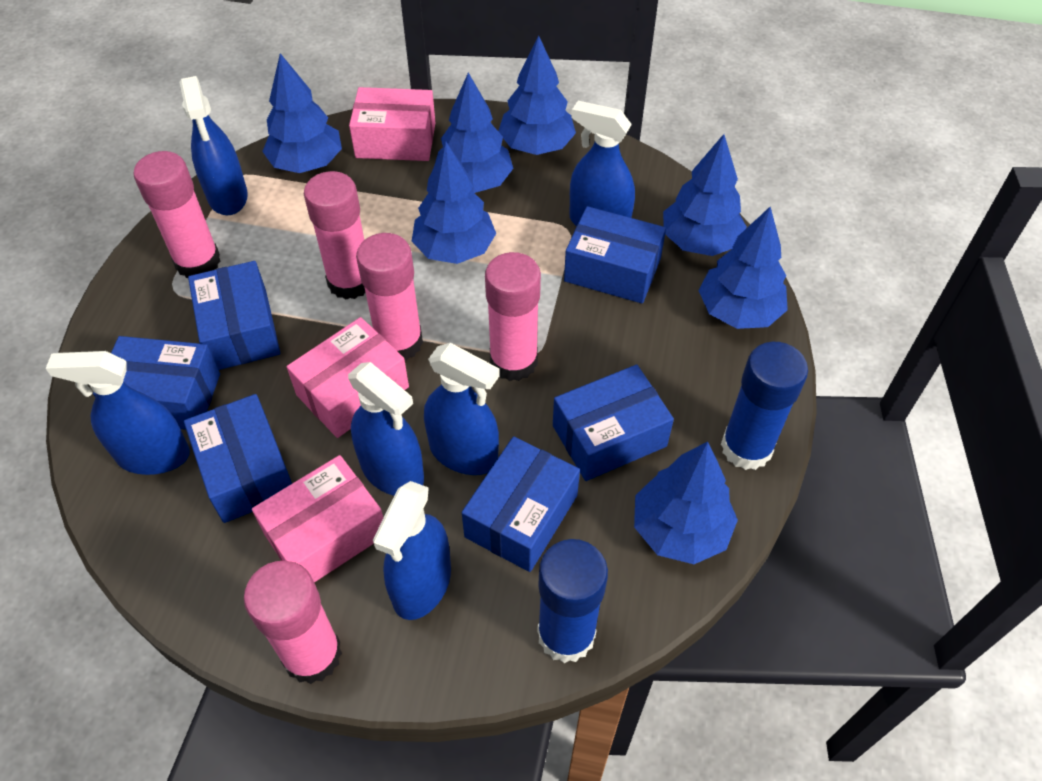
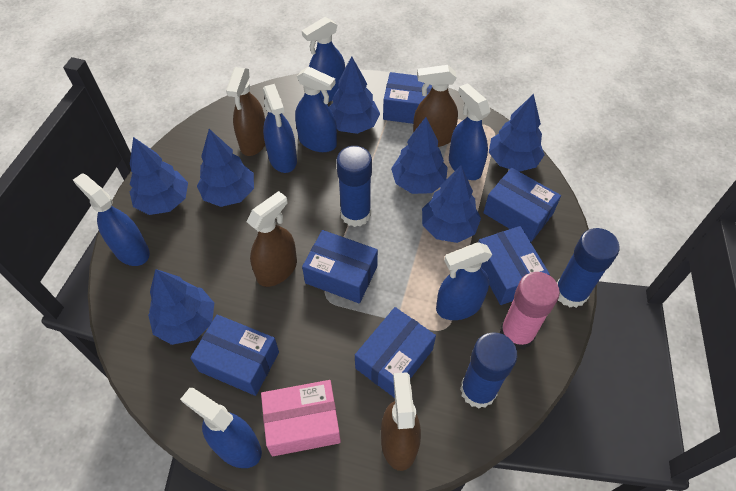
blue glue stick: [537,539,608,663] [721,342,808,470] = 2 -> [336,146,372,227] [460,332,518,409] [557,228,620,308] = 3
blue spray bottle: [46,351,190,475] [180,76,248,215] [348,362,424,496] [373,481,451,620] [424,343,500,475] [570,101,635,226] = 6 -> [73,173,150,266] [180,388,262,468] [263,84,297,173] [295,66,337,152] [302,17,345,102] [436,242,492,320] [449,83,491,180] = 7
brown spray bottle: none = 0 -> [226,67,265,156] [246,191,297,287] [381,372,421,471] [413,65,458,147] = 4
pink box: [252,455,383,582] [287,317,409,438] [349,87,435,161] = 3 -> [261,380,341,456] = 1
pink glue stick: [133,151,220,278] [244,561,342,684] [304,171,365,300] [356,233,423,361] [485,252,541,381] = 5 -> [499,272,560,350] = 1

